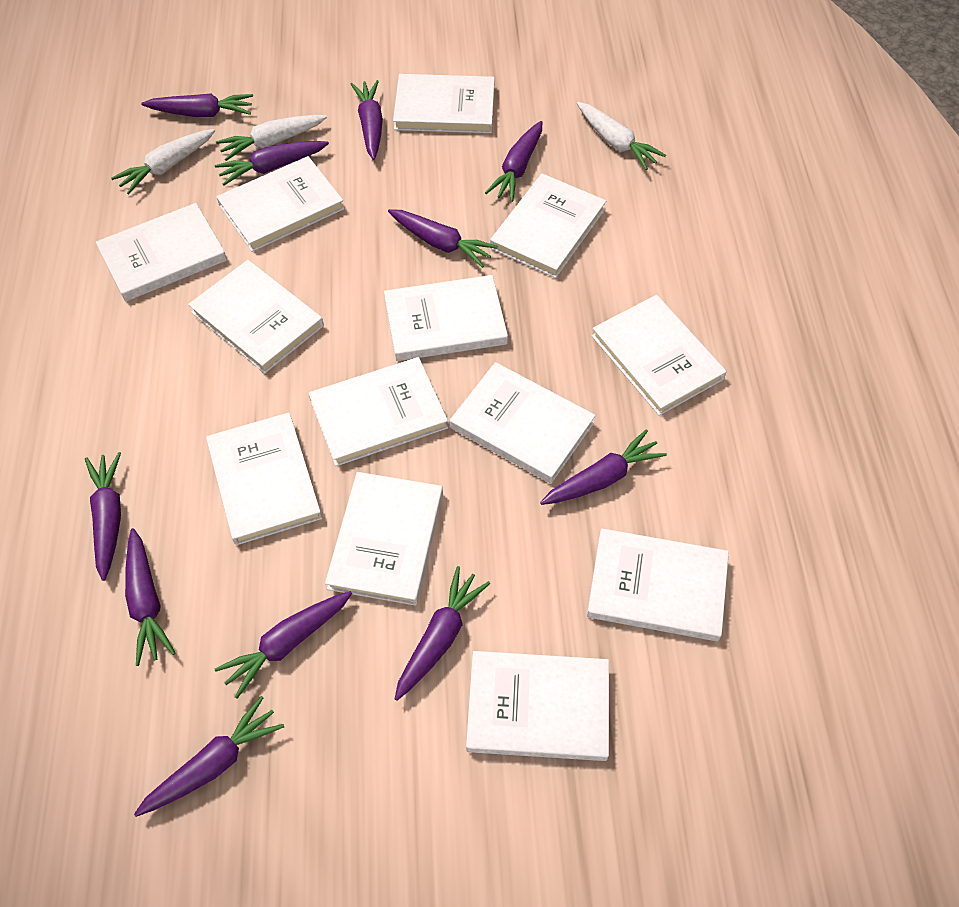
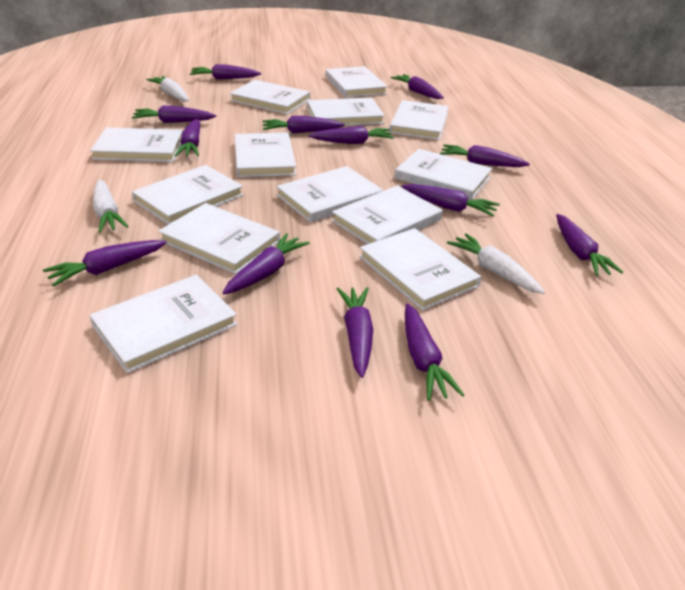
purple carrot: [85,452,121,581] [125,528,175,666] [134,696,284,817] [141,93,253,117] [215,141,329,185] [215,591,352,699] [351,80,383,160] [388,209,498,268] [395,566,490,701] [485,121,542,202] [540,429,667,505] = 11 -> [43,240,167,287] [132,106,216,123] [175,119,200,156] [190,64,261,80] [223,233,310,295] [262,116,345,133] [309,126,394,144] [337,287,373,378] [390,74,444,99] [402,184,500,216] [405,303,464,401] [440,144,530,167] [556,214,623,276] = 13

